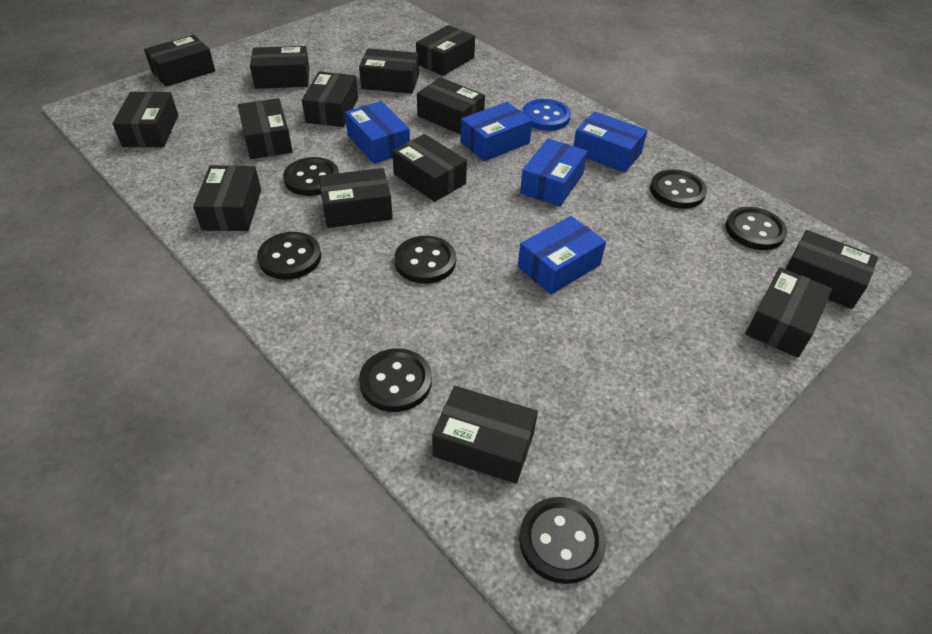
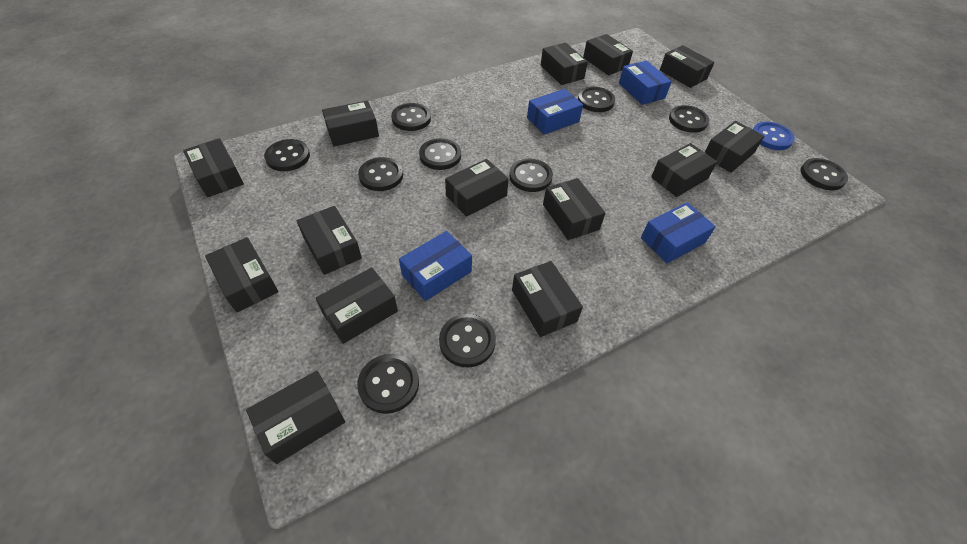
black button: [257,232,321,280] [283,157,339,196] [359,348,432,412] [394,236,456,284] [519,497,606,584] [650,169,707,209] [726,207,787,250] = 7 -> [264,139,310,171] [357,354,419,414] [358,157,403,191] [391,103,431,131] [419,138,461,170] [439,314,496,368] [509,159,553,192] [578,87,615,112] [669,105,709,133] [800,158,848,190] = 10
blue box: [345,101,410,164] [461,102,532,161] [518,216,606,294] [520,138,587,207] [573,111,647,173] = 5 -> [399,231,472,301] [527,89,583,135] [619,61,672,105] [641,202,716,263] = 4

